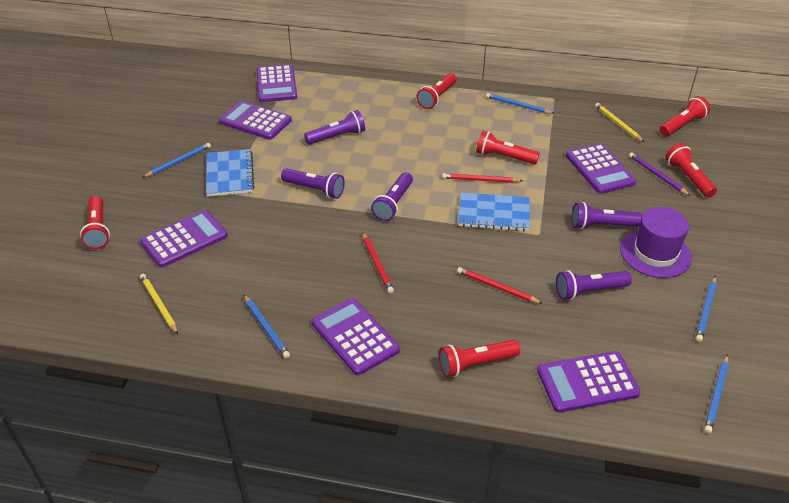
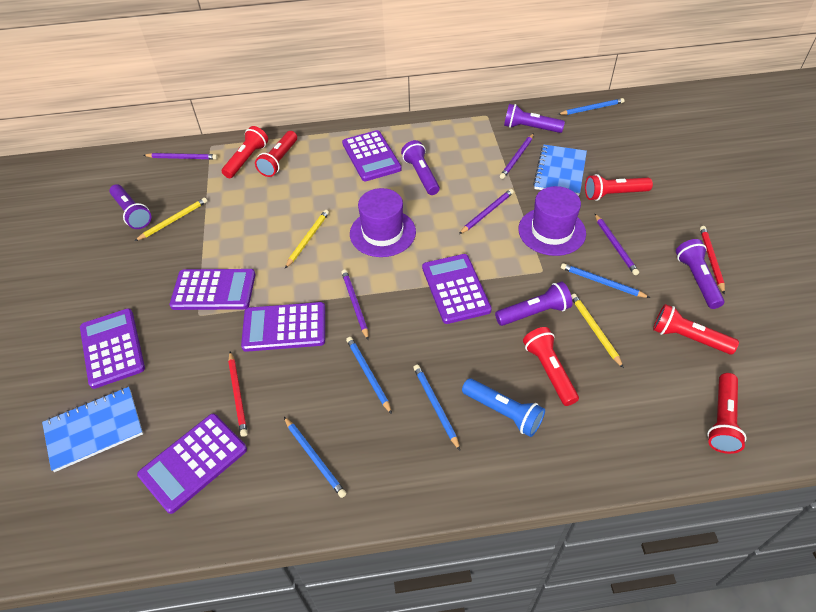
blue flashlight: none = 0 -> [462,378,545,437] = 1
purple hat: [620,207,692,278] = 1 -> [350,188,416,257] [518,186,586,256] = 2
purple pencil: [629,153,690,196] = 1 -> [143,153,217,160] [341,270,369,340] [459,189,514,234] [500,133,534,179] [595,214,639,275] = 5
red pencil: [363,233,394,293] [442,173,523,183] [457,267,543,304] = 3 -> [228,352,248,437] [700,226,725,294] = 2
yellow pencil: [140,274,178,334] [595,103,644,142] = 2 -> [135,198,207,241] [285,210,329,268] [571,294,624,368] = 3

